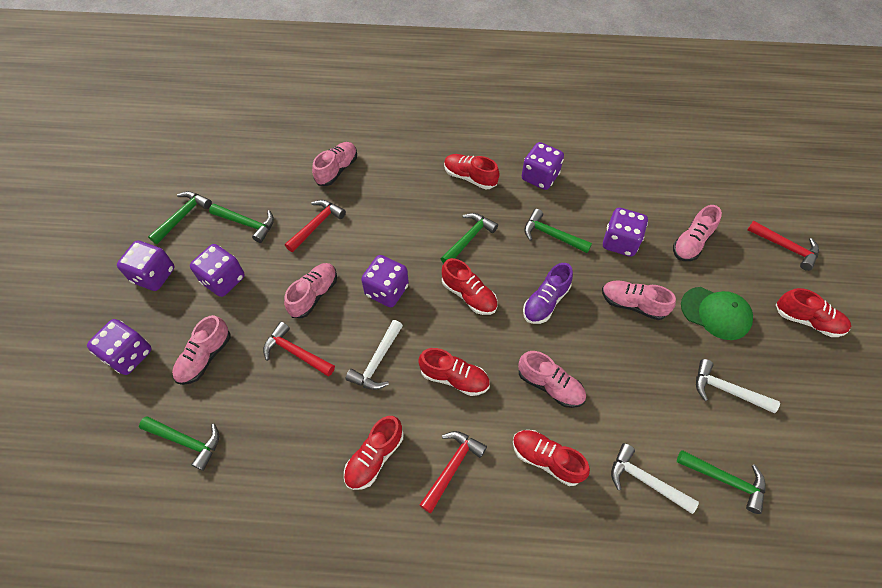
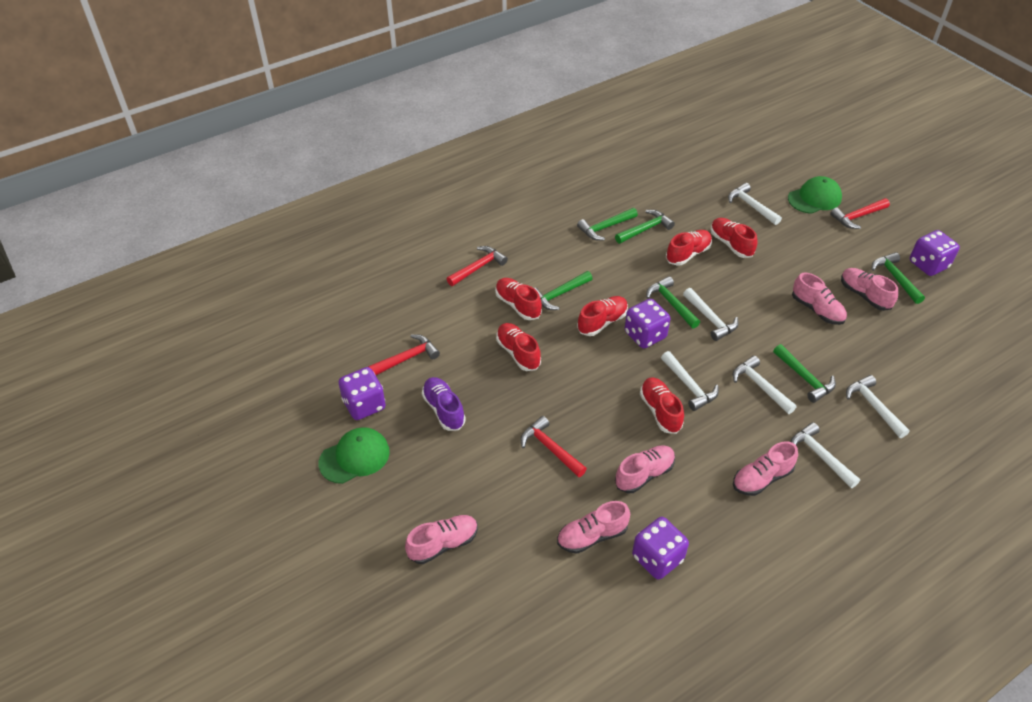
green cap: [681,287,753,340] = 1 -> [319,427,390,484] [788,176,842,214] = 2
purple dice: [87,319,152,375] [117,241,175,291] [190,244,245,297] [361,255,409,307] [522,142,564,190] [603,208,648,257] = 6 -> [339,367,386,420] [625,299,670,348] [632,517,689,579] [910,230,960,276] = 4
white hammer: [346,320,403,390] [611,443,699,514] [696,359,780,413] = 3 -> [661,351,719,411] [683,288,738,341] [728,183,782,225] [733,356,797,414] [791,422,860,488] [846,375,910,438] = 6

